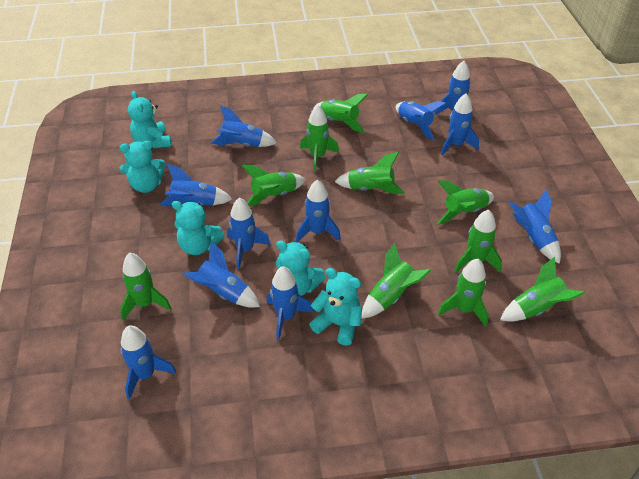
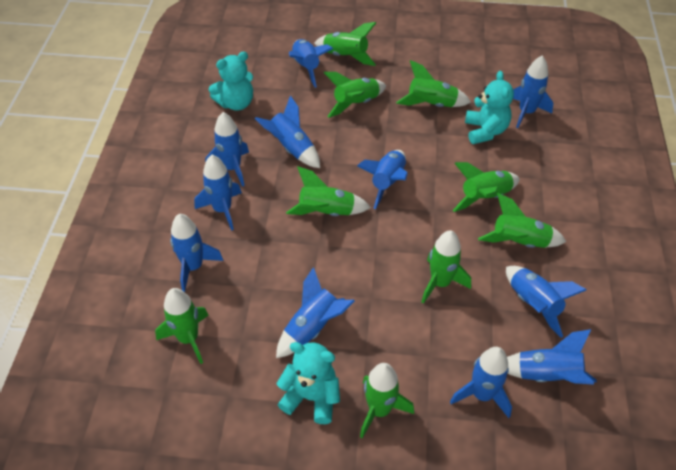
green rocket: [120,253,172,320] [241,165,305,207] [300,105,339,172] [313,94,368,133] [335,152,405,194] [361,243,431,319] [437,180,494,225] [438,259,489,327] [454,210,502,273] [500,257,585,322] = 10 -> [155,288,209,364] [286,166,371,216] [314,22,376,66] [324,72,386,118] [360,363,414,438] [396,60,471,107] [421,230,471,304] [453,162,520,212] [478,193,566,248] = 9
turquoise teddy bear: [120,141,166,193] [128,91,171,149] [172,201,225,255] [276,240,325,296] [309,268,362,346] = 5 -> [209,51,253,111] [276,342,340,424] [465,71,514,144] = 3

